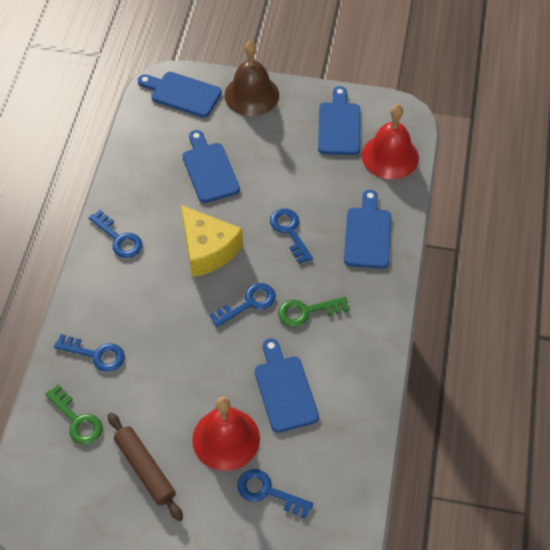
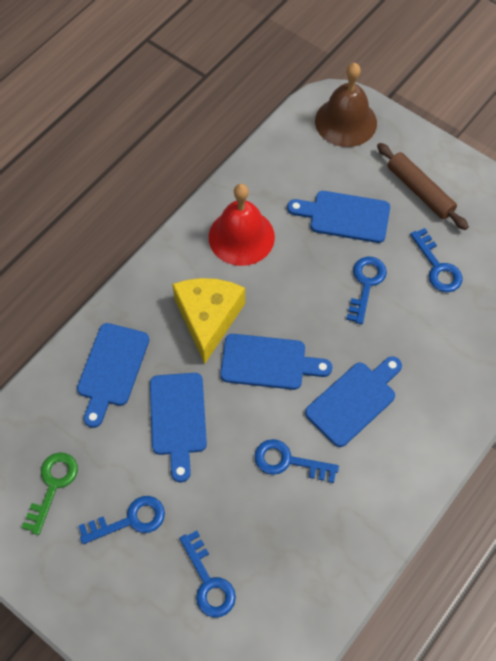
green key: [45,384,103,445] [278,297,349,327] = 2 -> [22,452,78,535] = 1
red bell: [192,397,260,471] [362,104,419,179] = 2 -> [209,184,275,266] = 1

